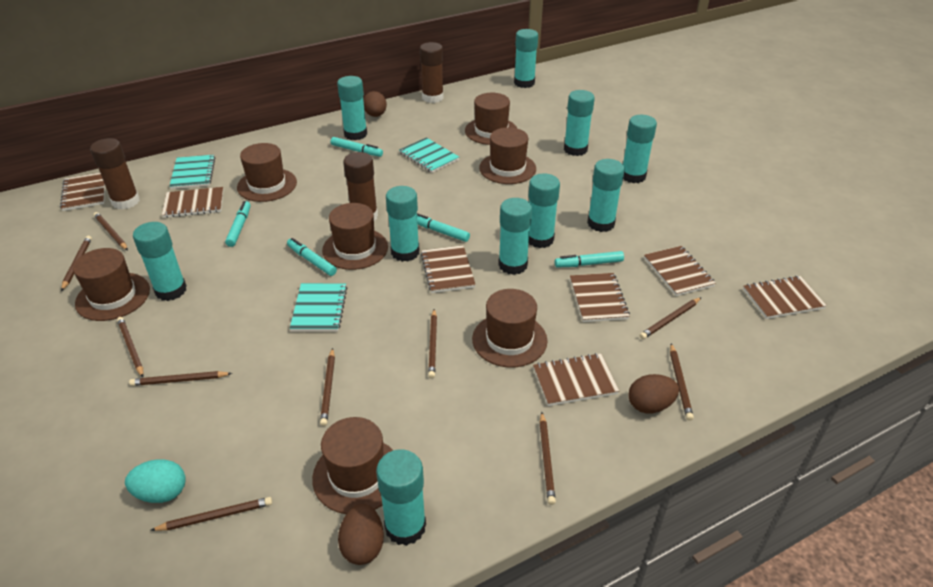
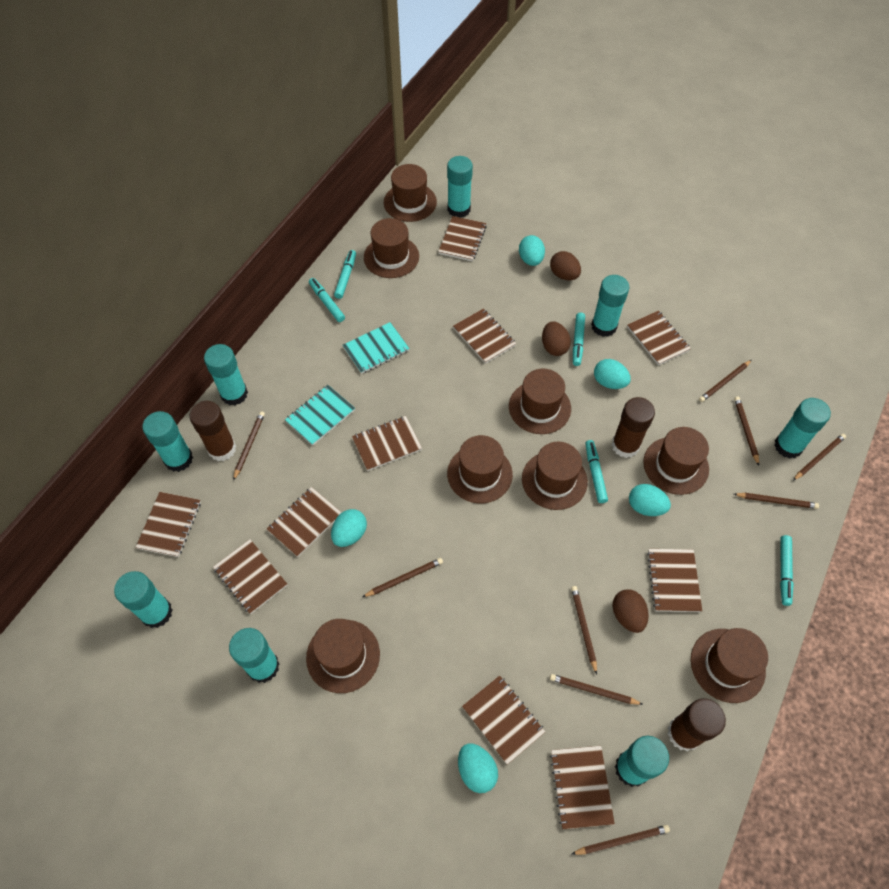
brown hat: [73,248,150,321] [237,143,297,202] [312,417,393,514] [322,203,388,270] [465,93,517,145] [472,289,547,368] [479,127,536,184] = 7 -> [306,619,380,693] [364,218,419,278] [384,164,437,222] [447,435,513,503] [509,369,571,434] [522,442,588,510] [643,427,709,495] [691,628,768,703] = 8
brown notebook: [60,173,105,211] [162,187,224,218] [421,245,476,293] [533,353,619,406] [570,273,630,322] [644,246,716,296] [743,276,827,319] = 7 -> [136,492,201,557] [213,539,288,614] [267,487,342,557] [352,416,422,471] [438,216,486,261] [453,308,516,364] [462,675,545,765] [550,746,615,829] [627,310,691,365] [647,549,702,612] = 10
brown pencil: [61,236,92,291] [94,212,128,250] [117,317,144,377] [129,371,232,386] [150,497,272,531] [320,348,335,426] [428,309,437,379] [540,412,556,505] [640,297,702,339] [670,344,694,421] = 10 -> [233,411,265,481] [363,558,443,597] [550,674,643,705] [571,586,597,675] [572,825,670,855] [699,360,752,402] [734,396,759,466] [734,493,819,509] [793,434,846,481] = 9
turquoise egg: [125,459,186,503] = 1 -> [331,509,367,547] [458,743,498,793] [519,235,545,266] [594,359,631,389] [629,484,671,516] = 5
turquoise glue stick: [133,222,187,301] [337,76,367,140] [376,449,426,546] [386,186,420,262] [498,198,532,275] [514,29,538,88] [528,173,560,248] [564,90,595,156] [587,159,625,232] [623,115,657,183] = 10 -> [114,571,172,628] [142,411,193,472] [204,344,248,406] [229,628,279,683] [447,156,473,218] [591,275,629,337] [615,736,669,787] [774,398,831,459] = 8
turquoise notebook: [169,155,215,189] [290,283,347,332] [399,137,459,173] = 3 -> [285,385,355,446] [343,322,410,374] = 2

